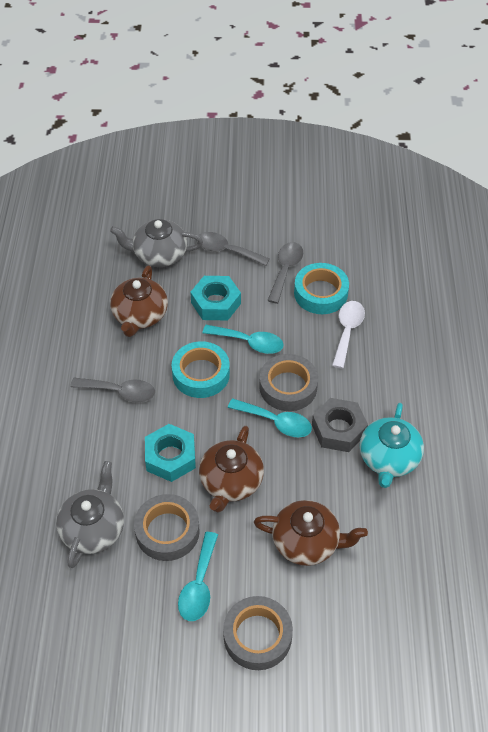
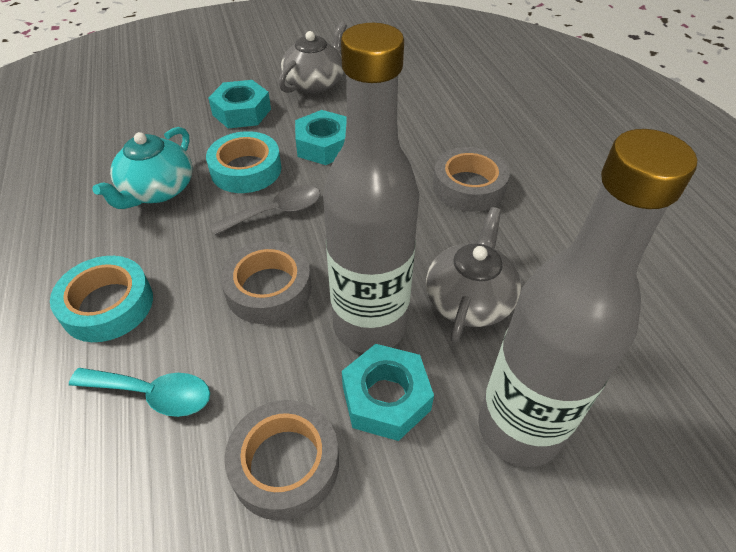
brown teapot: [110,265,168,337] [199,426,264,513] [254,500,368,566] = 3 -> none = 0
grey bottle: none = 0 -> [323,23,419,353] [478,129,697,467] = 2
grey nut: [312,398,368,452] = 1 -> none = 0
grey spoon: [70,378,155,403] [196,232,270,266] [267,242,303,304] = 3 -> [210,185,321,235] = 1
turquoise nut: [145,424,196,482] [190,276,241,320] = 2 -> [208,80,271,128] [295,110,347,165] [342,344,434,441] = 3
turquoise spoon: [178,532,218,621] [202,325,284,354] [228,398,312,437] = 3 -> [69,368,210,417] = 1
white spoon: [332,301,365,369] = 1 -> none = 0

